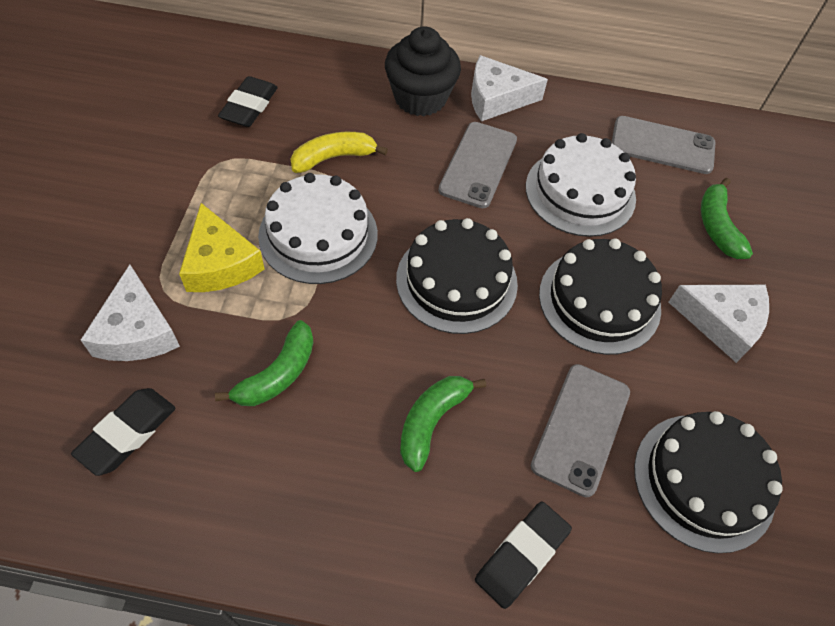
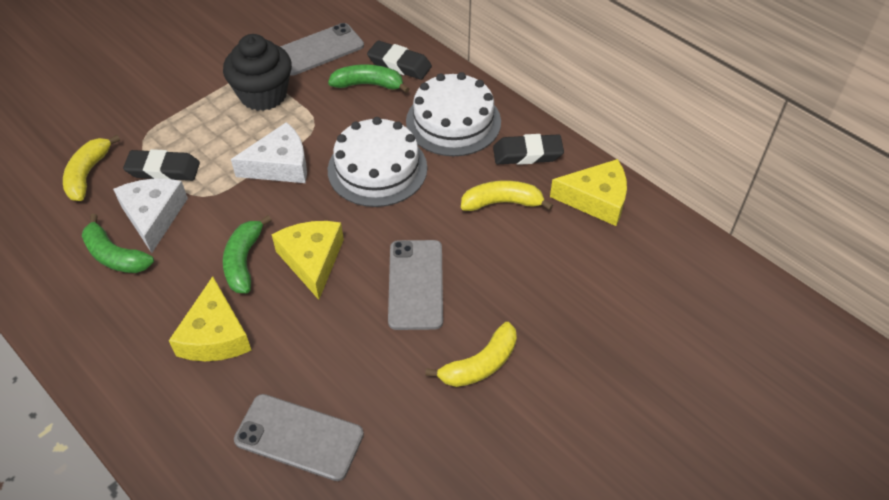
black cake: [396,218,518,334] [539,238,662,355] [634,411,783,553] = 3 -> none = 0
white cheese: [81,264,180,361] [471,55,548,121] [668,285,769,363] = 3 -> [113,178,188,253] [231,122,307,183] = 2
yellow banana: [291,132,388,173] = 1 -> [63,135,120,201] [425,322,517,387] [461,180,553,211] = 3
yellow cheese: [179,203,264,292] = 1 -> [169,276,251,361] [272,221,344,300] [550,159,627,226] = 3

